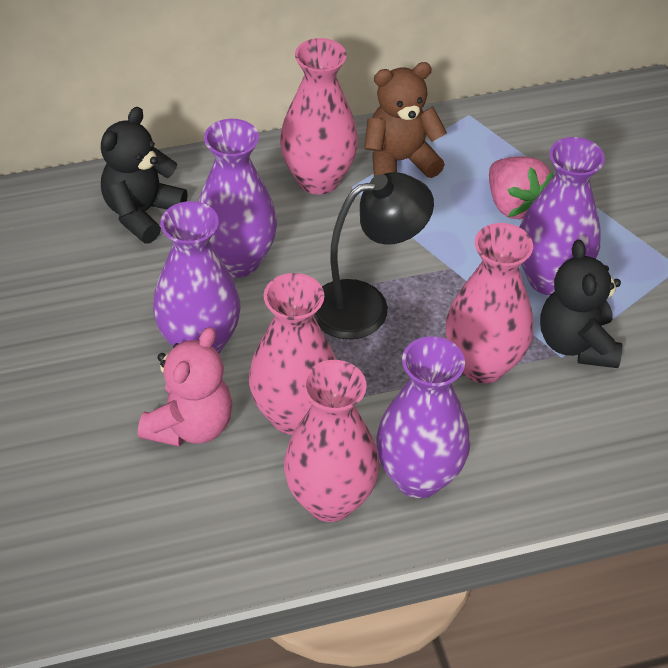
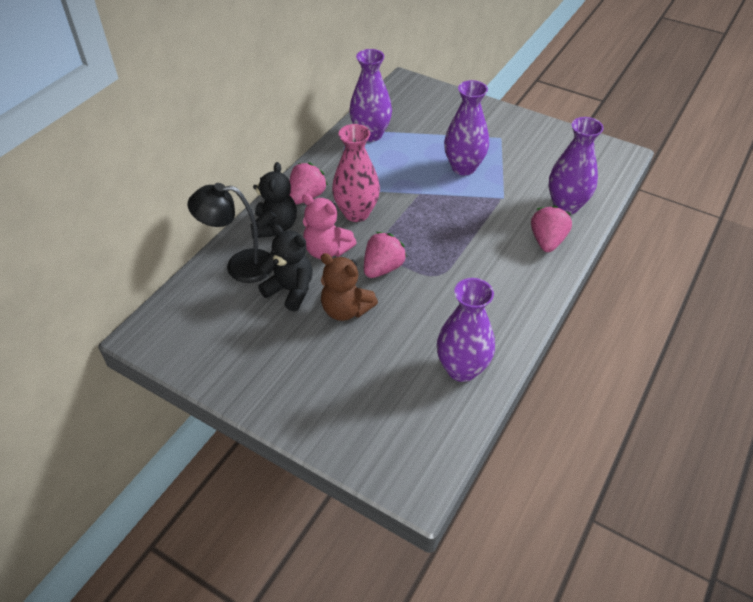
pink strawberry: [489,156,554,219] = 1 -> [289,162,328,205] [364,232,407,278] [531,205,572,252] = 3
pink vase: [249,273,336,435] [280,38,358,195] [284,360,379,522] [446,223,533,383] = 4 -> [332,124,380,222] = 1

